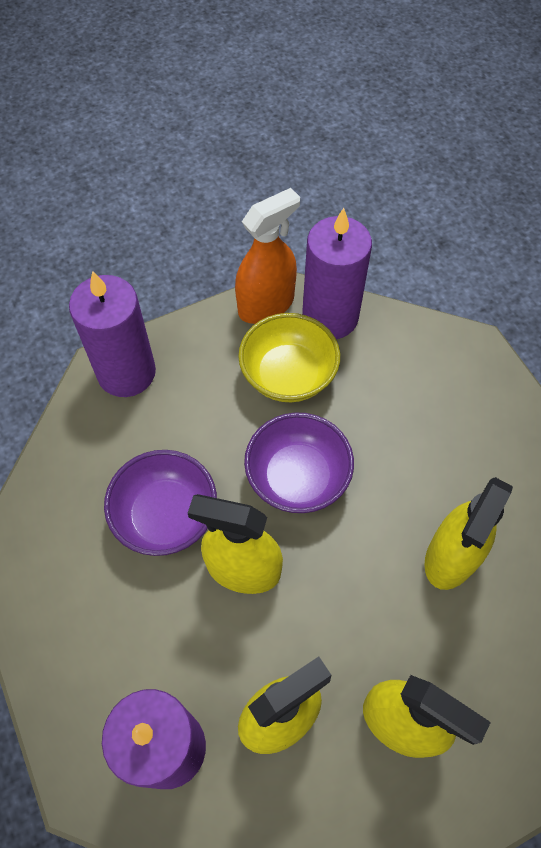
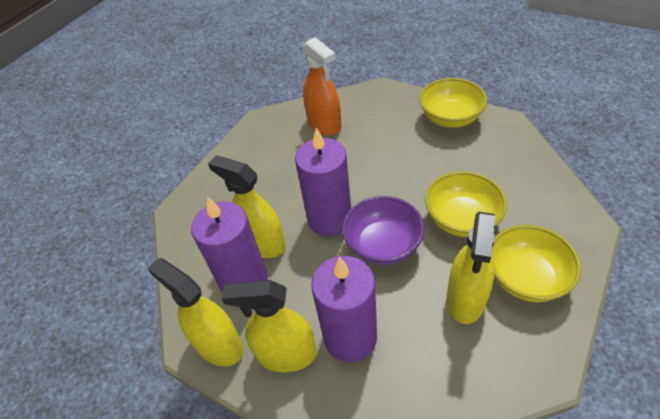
purple bowl: [104,450,217,556] [244,412,354,513] = 2 -> [342,196,424,265] = 1
yellow bowl: [238,313,340,402] = 1 -> [419,78,487,128] [425,171,507,237] [491,225,581,302] = 3

